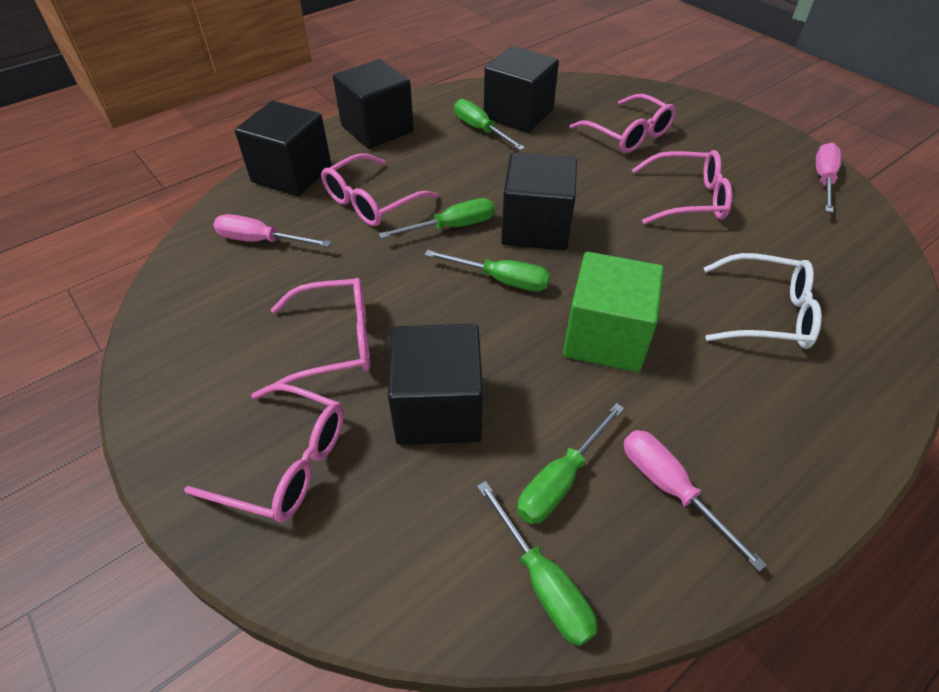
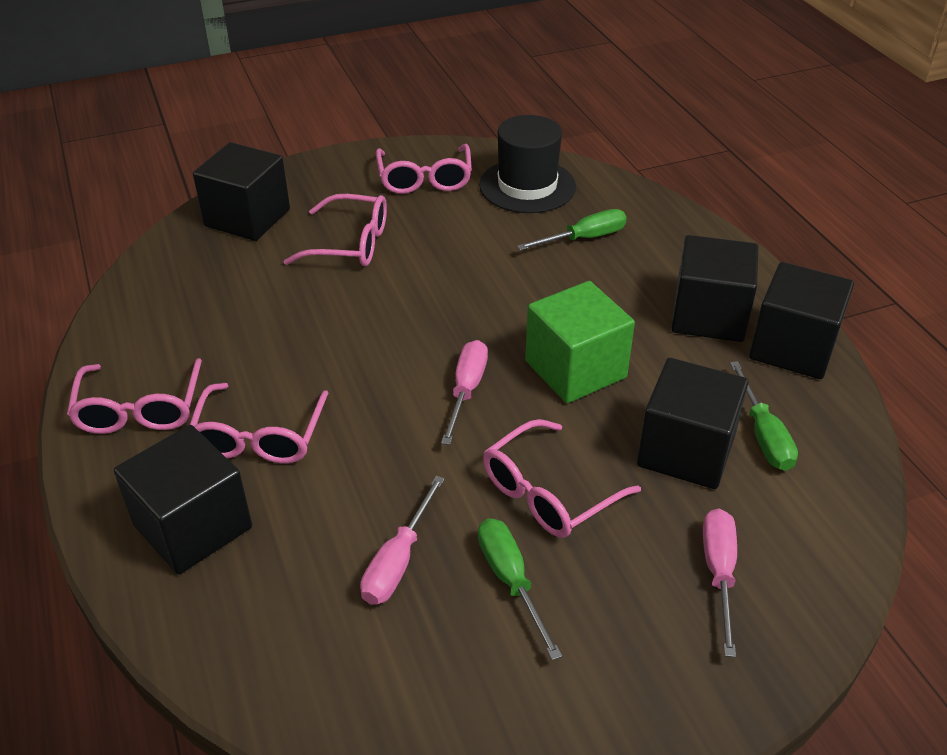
black hat: none = 0 -> [479,115,576,213] = 1
green screwdriver: [379,198,495,239] [425,250,550,292] [454,99,525,151] [477,481,597,646] [517,403,624,524] = 5 -> [478,518,562,660] [517,209,626,251] [730,361,798,471] = 3
white glasses: [704,253,822,349] = 1 -> none = 0

